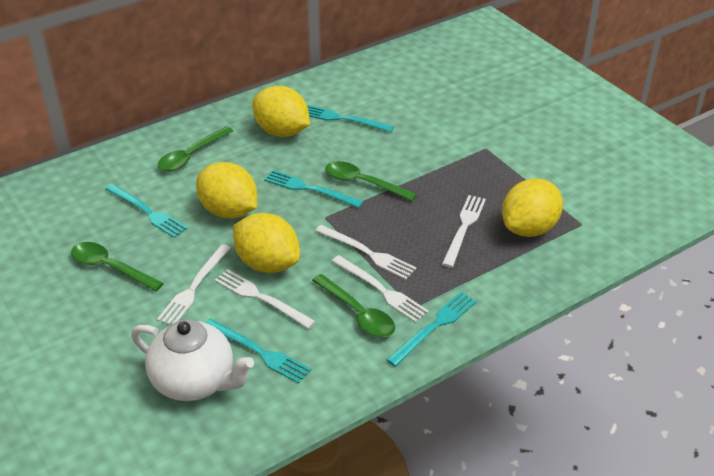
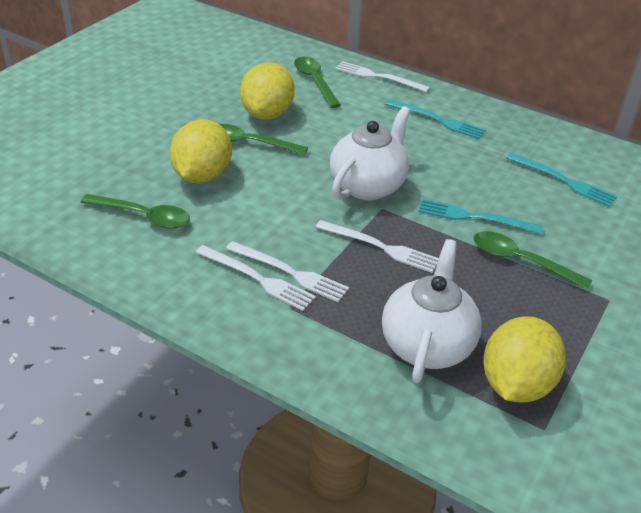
turquoise fork: [105,184,188,238] [205,318,311,384] [264,170,364,208] [307,105,394,132] [386,292,477,367] = 5 -> [385,99,486,139] [418,199,544,234] [506,153,617,207] = 3
white fork: [157,244,231,325] [215,269,316,329] [316,225,416,280] [332,255,429,323] [442,195,486,268] = 5 -> [196,245,316,311] [226,241,349,302] [315,220,439,273] [335,61,430,93] = 4
white teapot: [131,320,254,401] = 1 -> [330,106,411,200] [382,239,482,383] = 2
yellow lemon: [196,162,257,219] [233,213,300,273] [252,86,310,137] [502,179,563,237] = 4 -> [170,119,232,183] [240,63,295,120] [483,316,566,403] = 3

